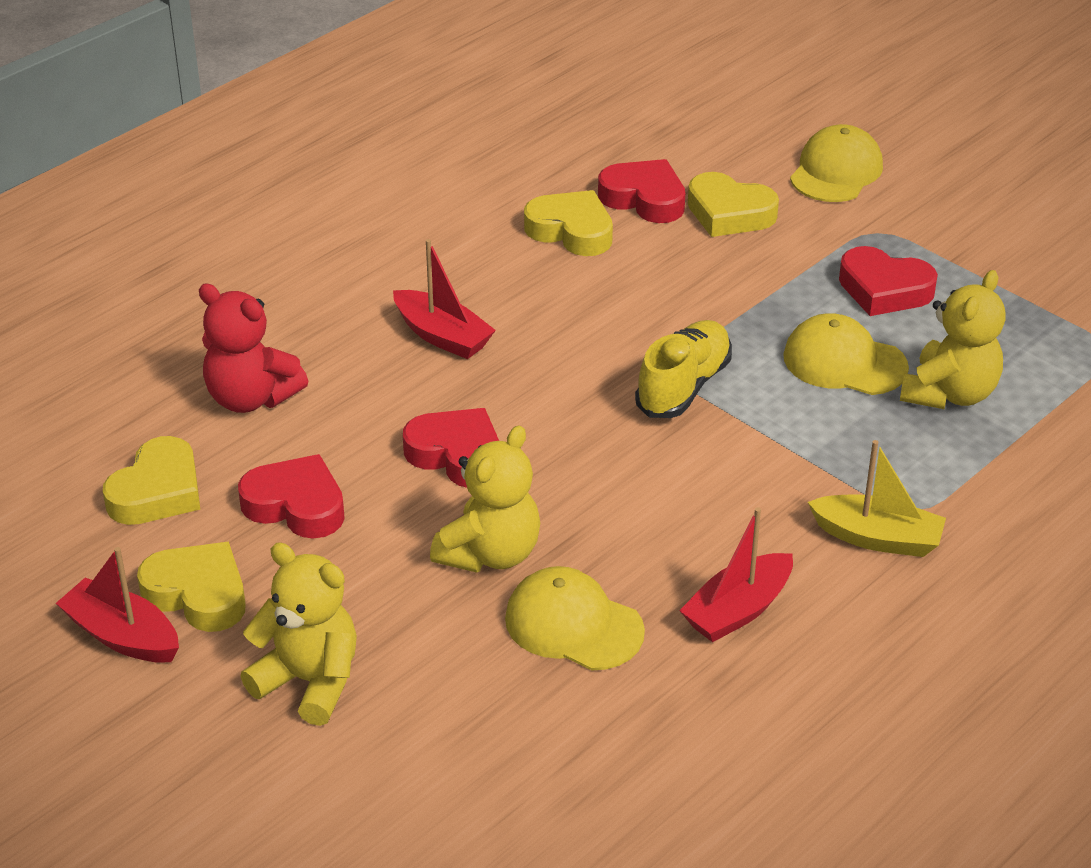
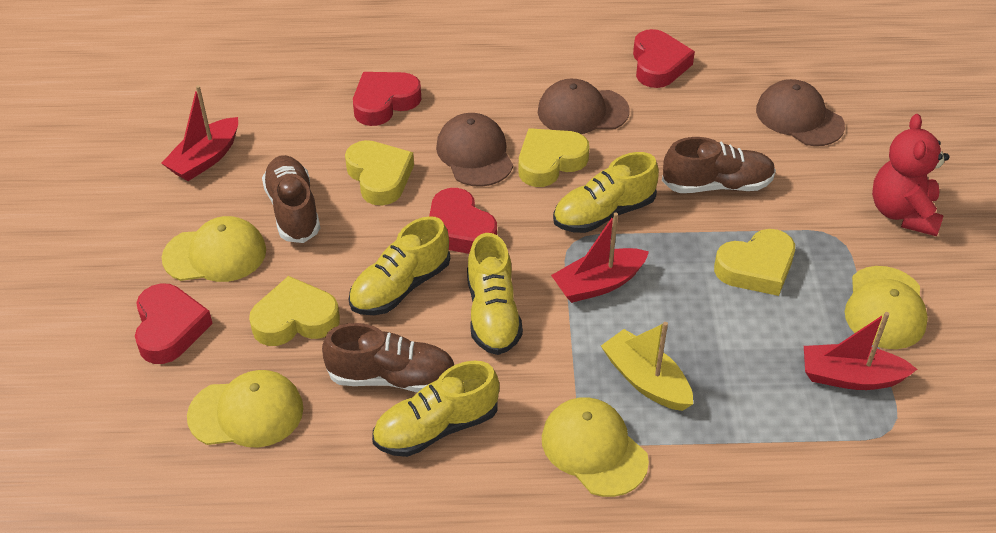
brown cap: none = 0 -> [436,113,513,187] [538,79,630,134] [756,79,845,146] = 3
brown shoe: none = 0 -> [262,155,320,243] [322,323,454,392] [662,137,776,193] = 3
yellow cap: [505,566,645,671] [783,313,909,395] [790,124,883,202] = 3 -> [162,216,266,282] [187,370,303,447] [542,397,649,497] [845,266,928,349] = 4
yellow shoe: [635,320,732,418] = 1 -> [349,216,450,315] [372,361,500,457] [467,233,523,355] [553,152,659,233] = 4
yellow teddy bear: [240,542,357,726] [430,425,540,573] [900,270,1006,409] = 3 -> none = 0

